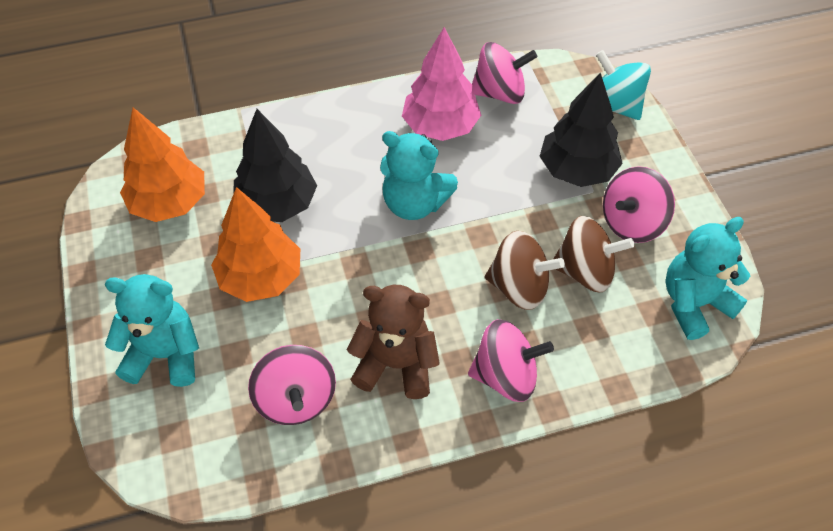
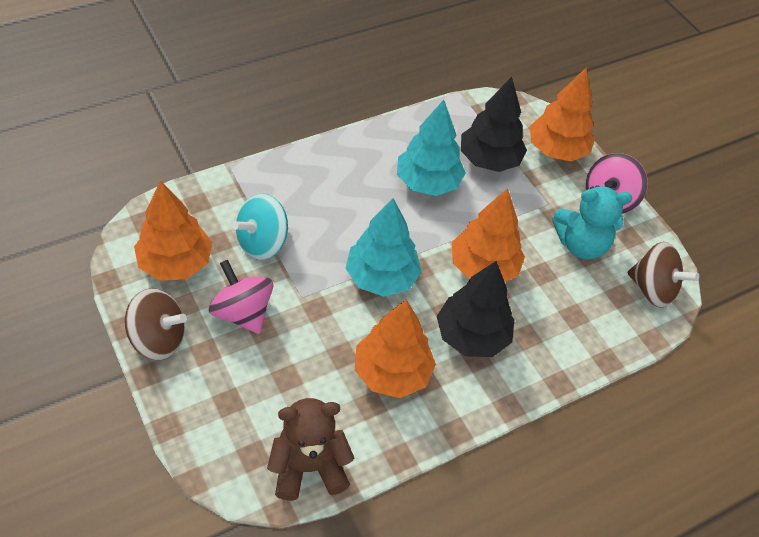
orange tree: [120,107,205,222] [211,187,300,302] = 2 -> [134,180,212,281] [355,300,436,398] [452,188,525,282] [530,68,595,162] = 4
pink spinning top: [248,345,336,425] [468,319,554,402] [472,42,537,104] [603,166,675,243] = 4 -> [209,260,273,334] [586,153,648,214] = 2
pink tree: [402,27,481,141] = 1 -> none = 0
turquoise teddy bear: [105,274,199,387] [380,131,458,220] [665,217,750,340] = 3 -> [552,186,632,260] = 1
turquoise tree: none = 0 -> [346,198,422,297] [397,99,466,196] = 2

